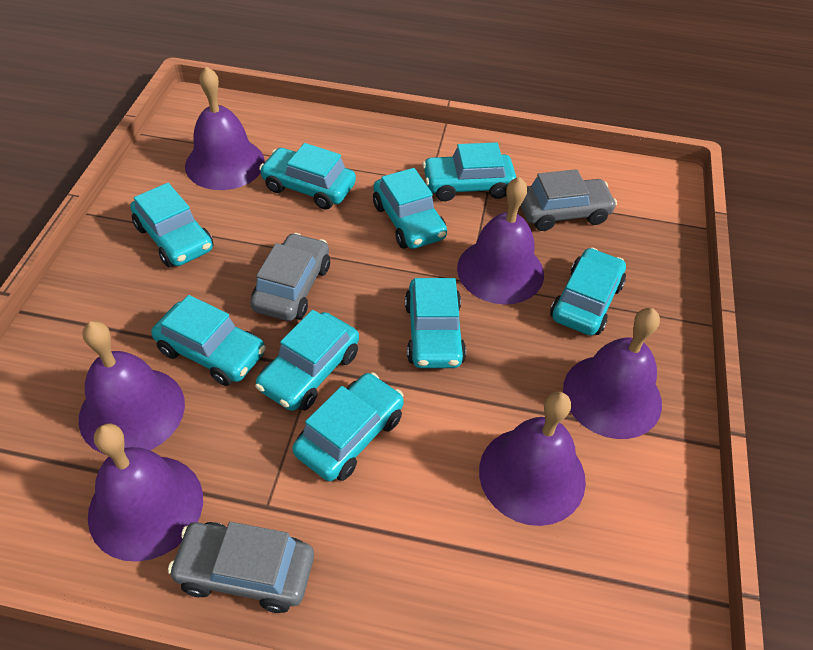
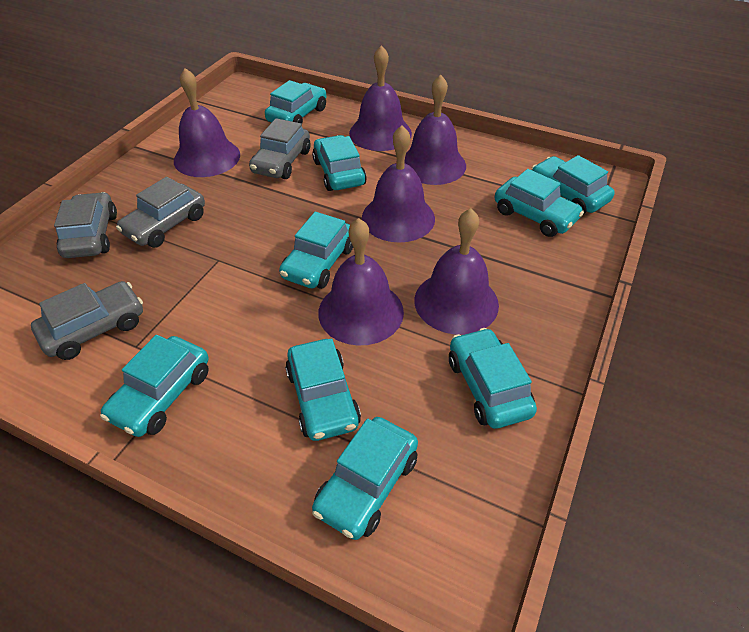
grey car: [168,522,314,613] [250,233,330,321] [521,169,617,231] = 3 -> [31,281,143,360] [54,192,117,258] [116,177,205,248] [249,118,310,179] = 4

